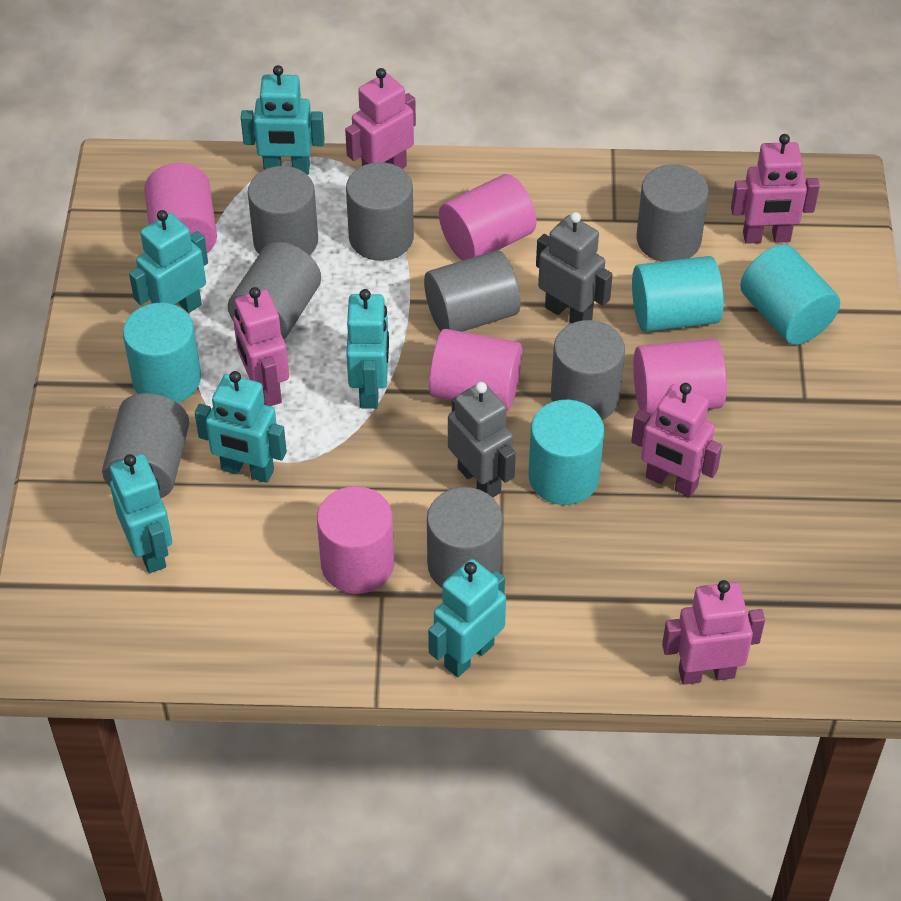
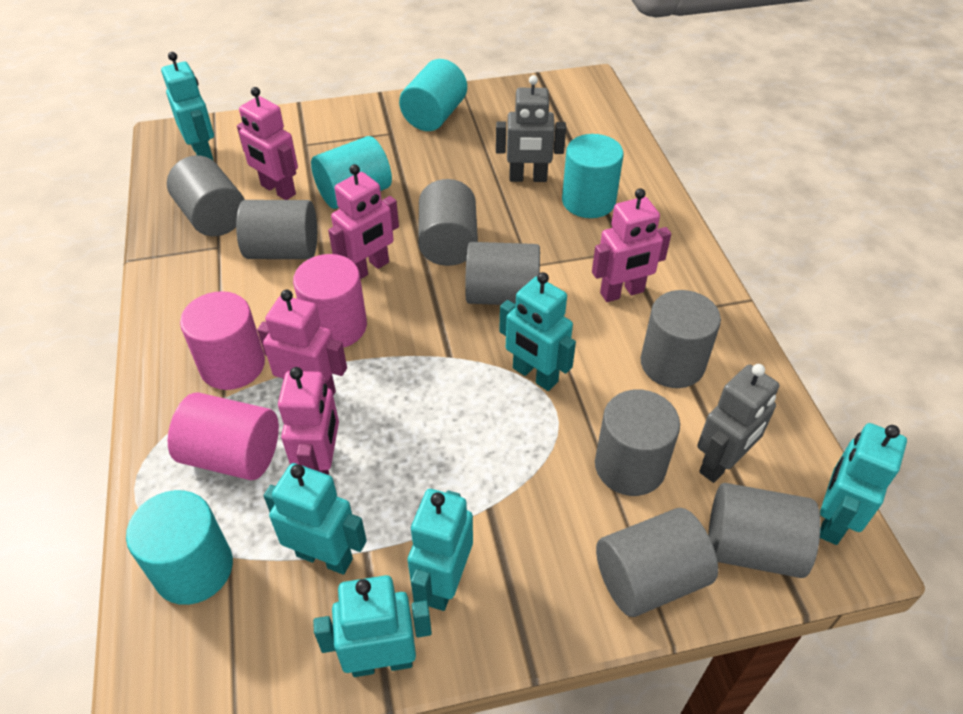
pink cylinder: [144,163,217,253] [317,486,394,594] [429,329,522,411] [439,174,537,261] [633,339,727,415] = 5 -> [168,393,279,480] [180,291,265,390] [293,254,367,348] = 3

